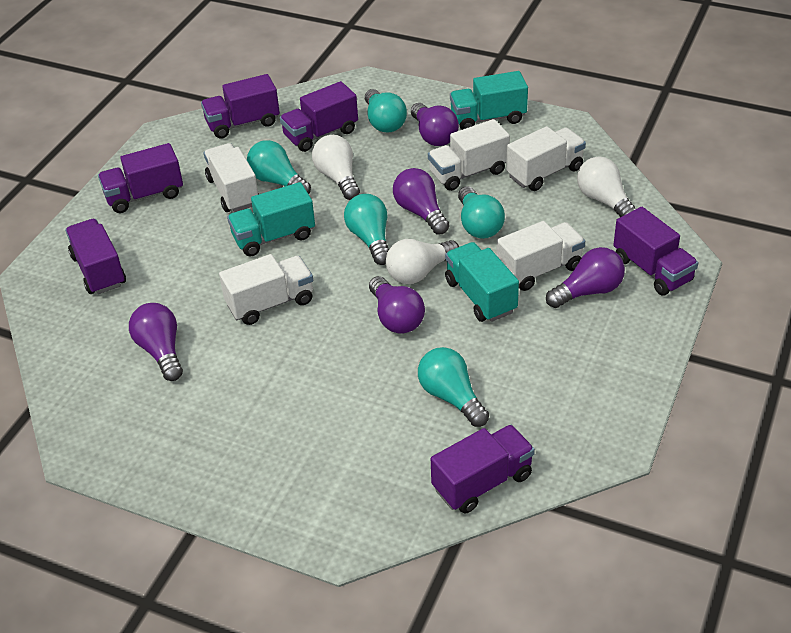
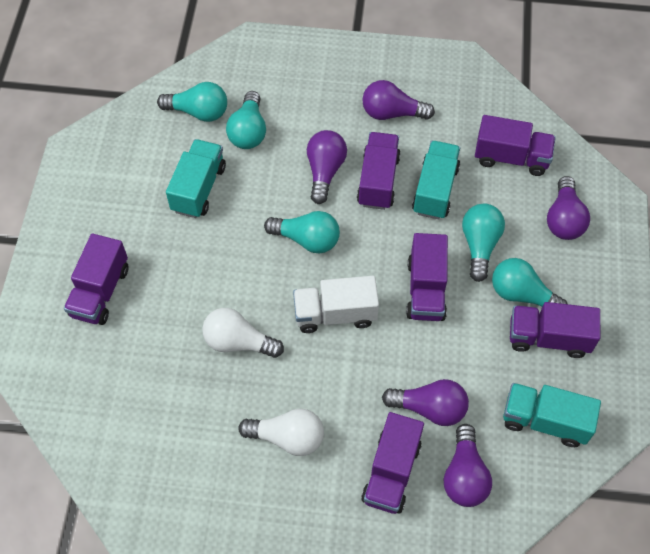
white light bulb: [312,135,360,200] [386,239,459,284] [577,157,637,217] = 3 -> [202,308,284,358] [238,408,324,456] = 2
white truck: [203,143,259,212] [219,254,313,325] [428,119,510,191] [496,221,585,291] [506,126,586,191] = 5 -> [293,276,379,333] = 1

